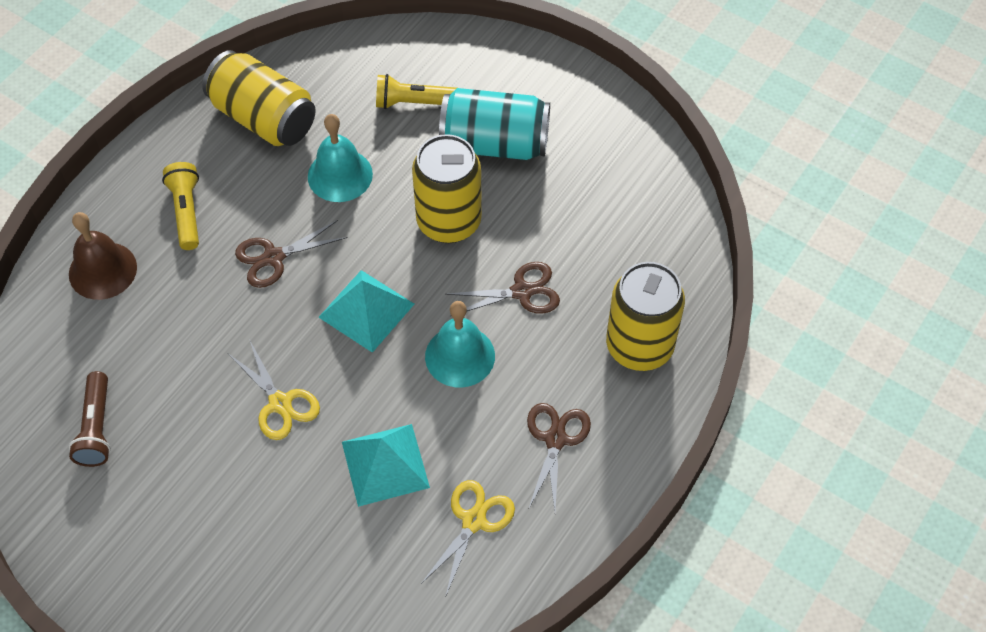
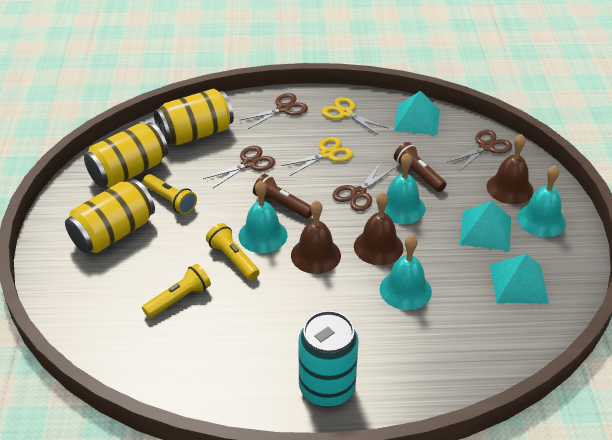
brown bell: [69,212,137,300] = 1 -> [291,200,341,274] [354,192,403,265] [487,134,534,204] = 3
brown flashlight: [69,371,111,467] = 1 -> [253,174,312,219] [394,142,446,192] = 2
brown scissors: [235,220,348,288] [445,262,560,314] [527,403,591,511] = 3 -> [203,146,275,188] [241,93,308,129] [332,162,394,211] [447,130,512,171] = 4
turquoise bell: [308,114,373,202] [425,301,495,387] = 2 -> [239,181,287,253] [378,153,425,224] [380,235,432,310] [517,165,566,237] = 4
turquoise pyramid: [318,270,414,353] [342,424,430,507] = 2 -> [394,91,440,135] [460,201,511,251] [490,254,549,304] = 3
yellow flashlight: [162,162,199,250] [376,74,457,109] = 2 -> [142,264,211,318] [143,174,197,215] [206,223,260,280] = 3

